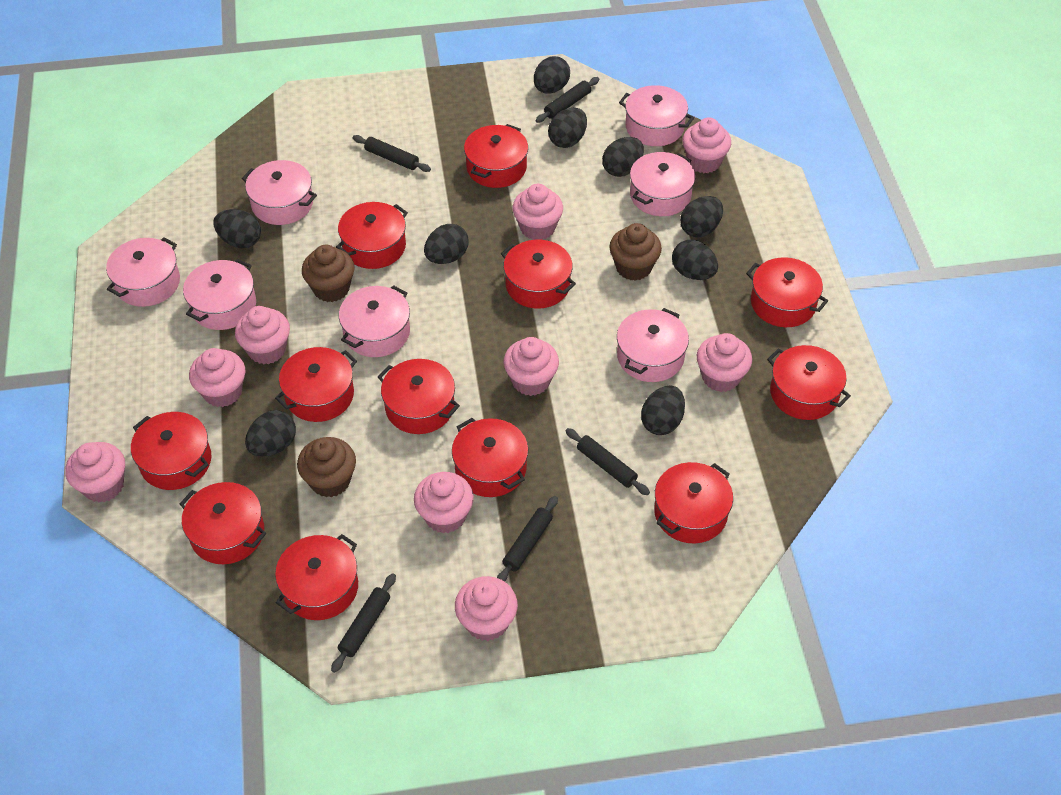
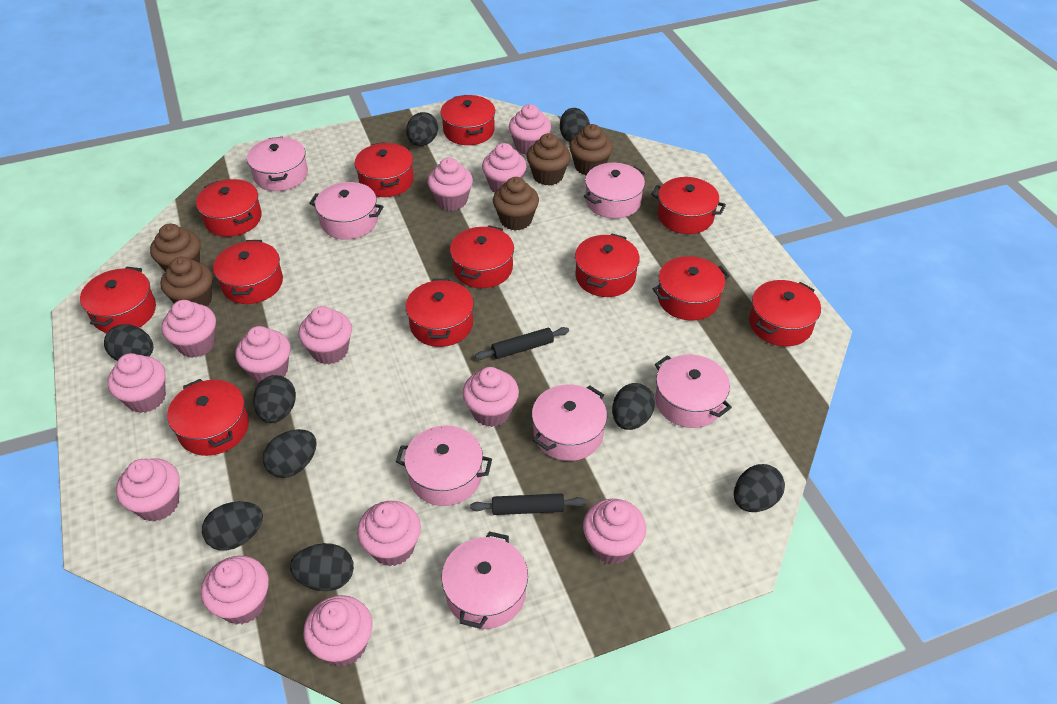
black rolling pin: [331,573,396,673] [353,135,431,172] [497,496,558,582] [536,77,599,123] [566,428,650,495] = 5 -> [470,493,586,515] [475,327,569,360] = 2
brown cupcake: [297,437,356,497] [302,245,355,302] [609,223,662,281] = 3 -> [150,224,200,272] [161,257,213,306] [493,177,539,231] [526,133,571,185] [569,124,613,175] = 5
pink cupcake: [65,442,125,502] [189,348,245,407] [235,306,290,364] [414,472,474,533] [455,576,518,641] [503,337,559,396] [513,184,563,240] [683,117,731,173] [697,333,752,392] = 9 -> [108,353,166,413] [116,458,180,522] [162,300,216,358] [201,556,269,625] [236,326,291,383] [298,306,352,365] [303,595,372,667] [357,501,421,566] [428,158,473,211] [463,367,519,427] [482,143,527,192] [509,104,551,155] [583,499,646,564] = 13

